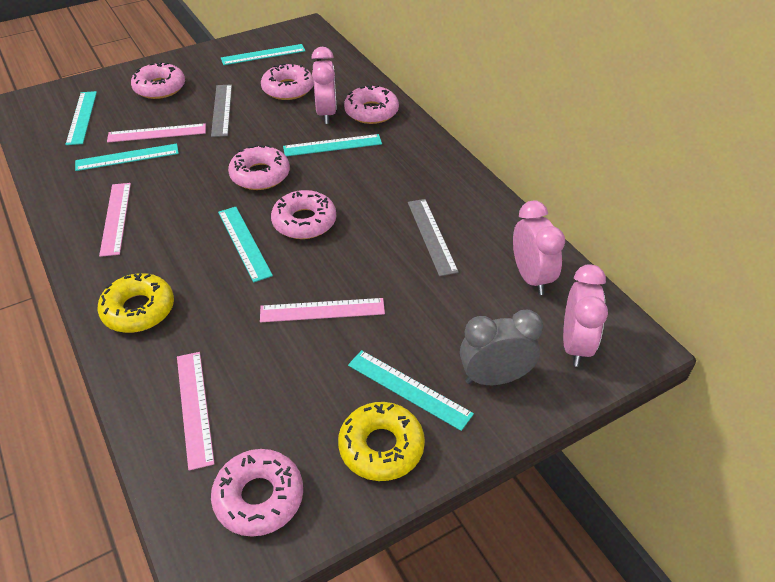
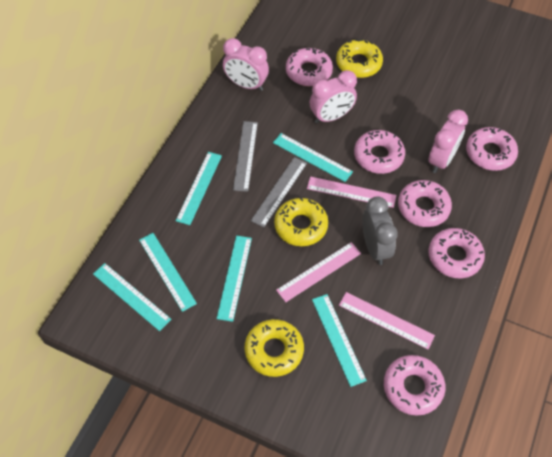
pink ruler: [99,183,131,257] [107,124,206,143] [177,352,215,471] [260,298,385,322] = 4 -> [276,242,361,302] [307,176,396,208] [339,292,435,349] = 3
yellow donut: [97,273,174,333] [338,402,425,481] = 2 -> [245,319,304,377] [274,197,328,246] [336,39,383,78] = 3

